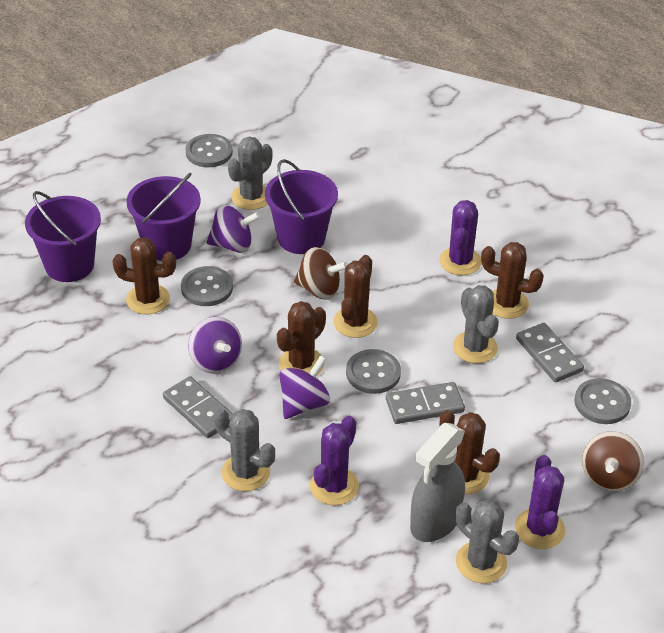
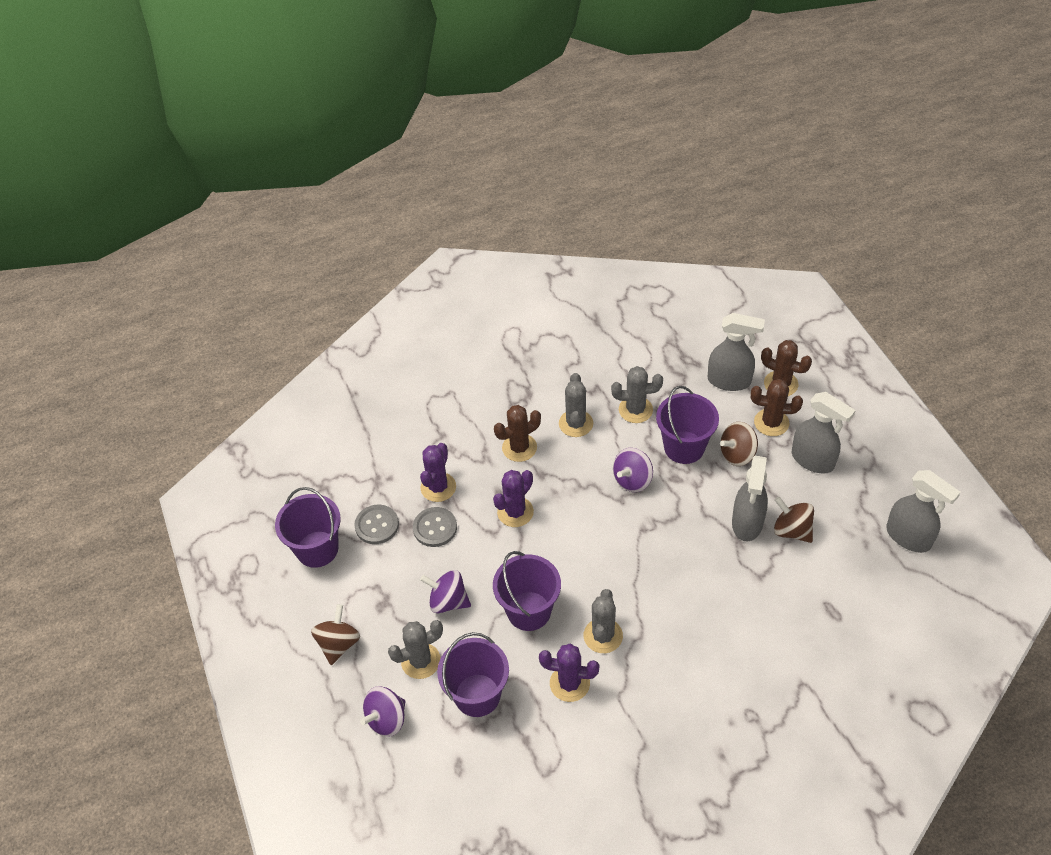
brown cactus: [112,237,176,314] [277,301,326,375] [333,255,378,338] [440,410,500,494] [481,242,544,319] = 5 -> [494,405,541,462] [751,379,803,436] [761,340,812,396] = 3
brown spinning top: [294,247,348,300] [582,431,644,491] = 2 -> [311,604,360,665] [720,422,758,466] [774,497,814,543] = 3
grey button: [181,266,233,306] [186,134,233,167] [346,349,401,394] [574,378,631,424] = 4 -> [354,505,399,544] [413,507,457,547] = 2
grey domino: [163,376,233,438] [386,382,465,424] [516,323,584,382] = 3 -> none = 0
grey spray bottle: [410,423,465,542] = 1 -> [708,313,765,391] [732,456,768,541] [792,392,856,474] [886,470,961,553] = 4
purple bucket: [25,191,101,282] [126,173,201,261] [265,159,338,254] = 3 -> [275,487,341,568] [437,632,509,717] [493,551,561,631] [656,386,719,464] = 4

